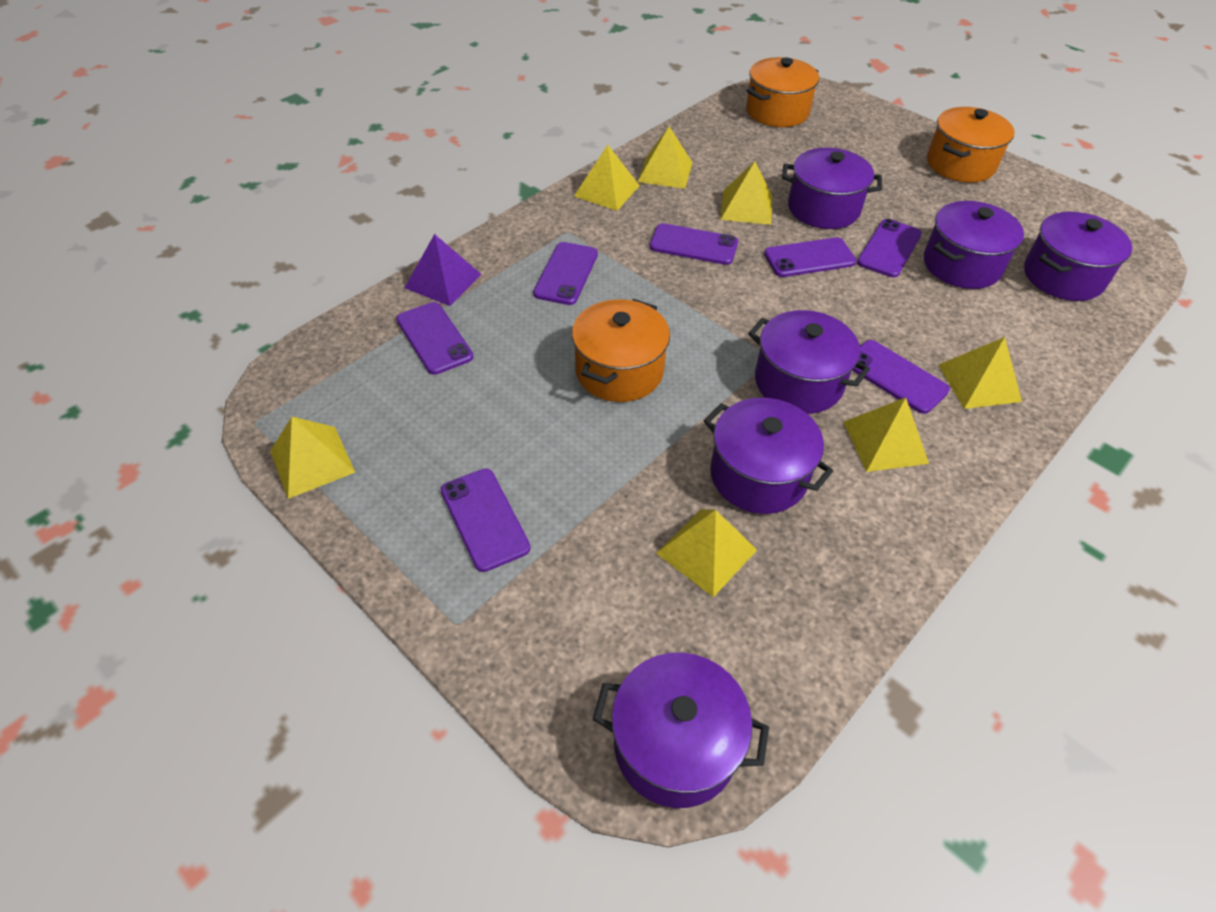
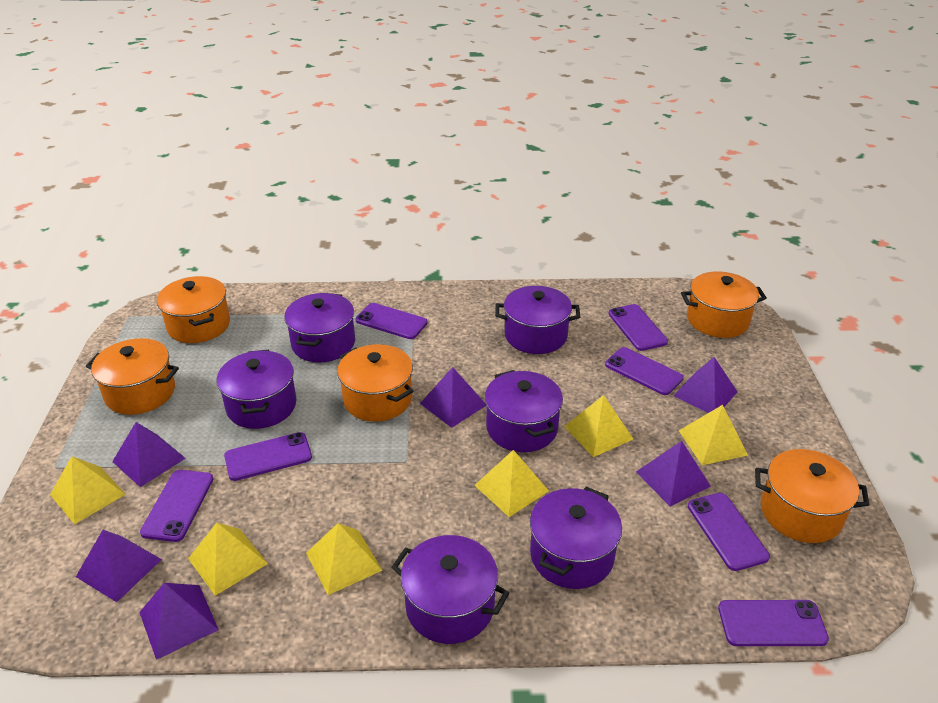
orange pot: [572,299,670,402] [746,57,819,127] [927,107,1015,182] = 3 -> [86,338,179,415] [157,276,230,343] [337,344,413,422] [681,271,767,338] [755,449,869,543] = 5
purple pyramid: [405,234,482,306] = 1 -> [76,530,162,602] [112,422,186,487] [139,583,219,660] [420,367,487,428] [636,441,711,506] [673,357,737,413] = 6
yellow pyramid: [270,417,355,499] [574,145,640,211] [638,127,693,189] [656,509,757,597] [720,161,772,225] [844,397,929,472] [938,337,1022,409] = 7 -> [50,456,126,524] [188,523,268,596] [306,523,382,595] [474,450,549,517] [564,395,633,457] [679,405,748,465] = 6

